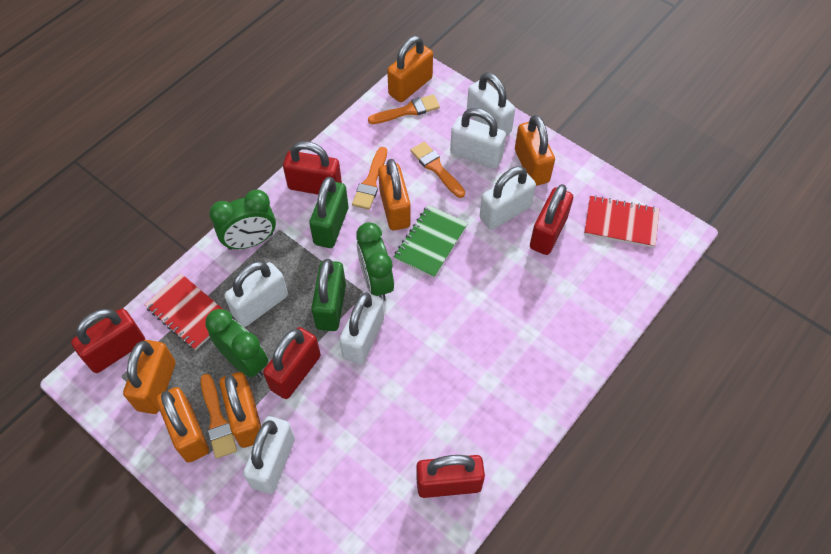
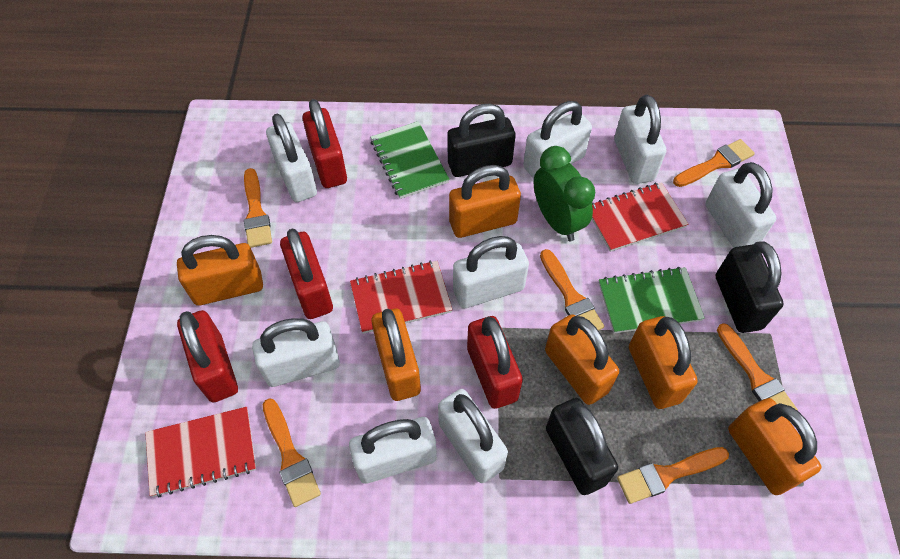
black padlock: none = 0 -> [448,104,516,177] [546,398,618,495] [716,242,784,333] = 3
green clock: [205,309,268,378] [209,189,276,250] [356,222,394,301] = 3 -> [534,146,595,241] = 1
green notebook: [394,205,468,278] = 1 -> [371,121,449,199] [599,267,705,334] = 2
green padlock: [309,177,348,248] [311,259,346,331] = 2 -> none = 0
orange brush: [201,374,237,459] [352,147,387,210] [368,94,440,124] [410,142,465,198] = 4 -> [244,168,272,248] [263,398,321,507] [540,249,604,331] [617,447,729,504] [673,139,755,187] [717,323,798,411] = 6
red notebook: [145,273,224,350] [584,195,659,248] = 2 -> [145,407,256,497] [350,260,453,334] [592,182,688,252] = 3
red padlock: [71,308,145,373] [263,327,321,399] [283,141,342,195] [416,455,485,498] [530,184,573,255] = 5 -> [177,310,238,402] [280,228,333,319] [302,99,347,188] [467,316,523,409] = 4
white padlock: [224,261,288,327] [243,416,295,494] [339,292,384,365] [450,108,506,169] [467,72,515,136] [480,166,536,230] = 6 -> [252,318,340,387] [266,114,317,202] [349,417,437,484] [438,389,508,483] [453,236,529,309] [523,101,592,179] [614,95,666,184] [706,162,776,248] = 8

